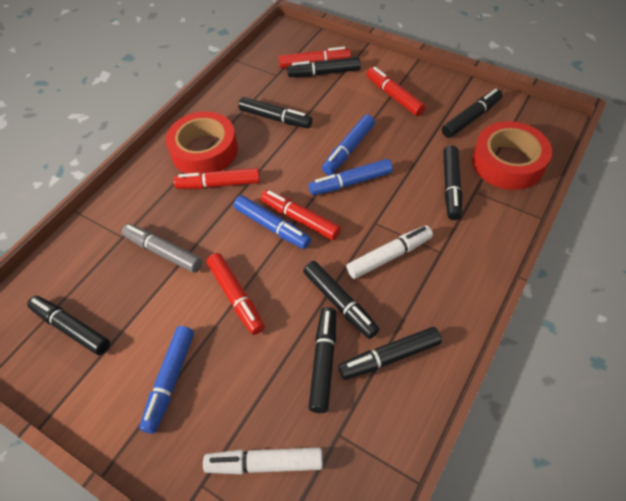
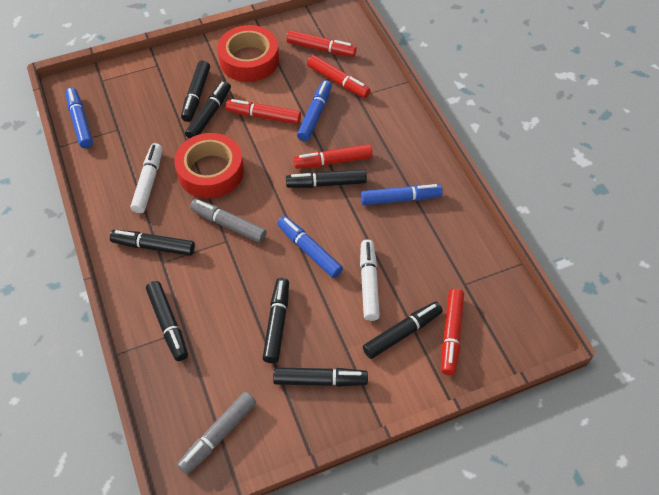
grey marker: [122,224,202,273] = 1 -> [177,392,256,474] [190,199,267,243] = 2

